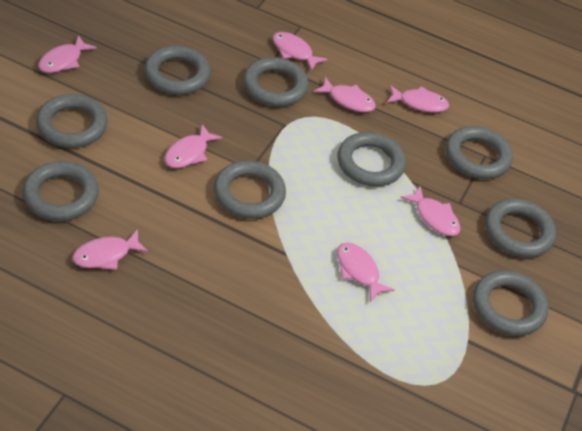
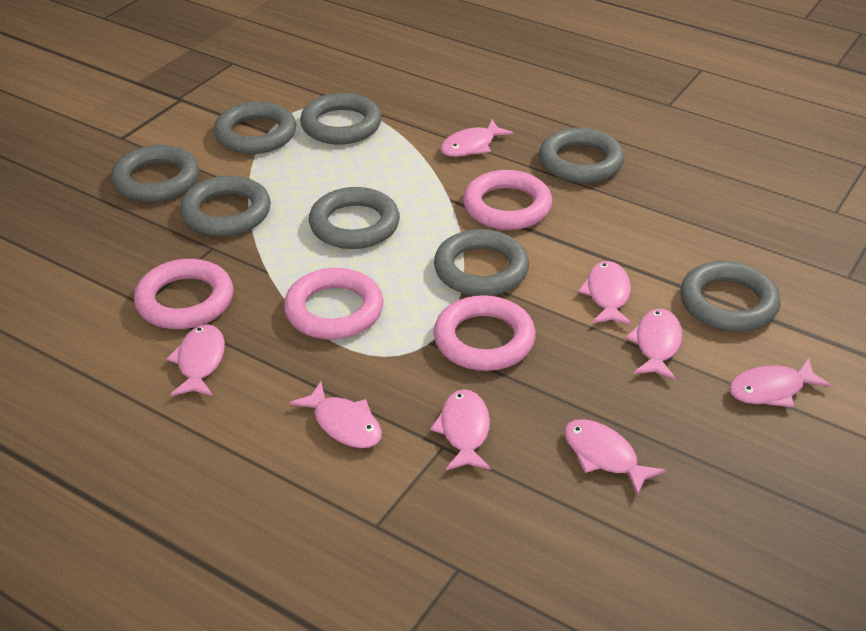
grey ring: [23,161,99,221] [36,94,108,148] [144,46,211,95] [214,161,286,219] [243,57,309,107] [338,132,406,187] [446,126,513,179] [473,270,549,336] [485,198,556,258] = 9 -> [111,145,199,202] [180,176,271,236] [214,101,296,154] [300,93,382,145] [309,187,400,249] [434,229,529,296] [539,128,624,183] [680,261,780,332] = 8
pink ring: none = 0 -> [134,259,234,329] [284,268,383,340] [433,295,536,371] [463,170,552,230] = 4

